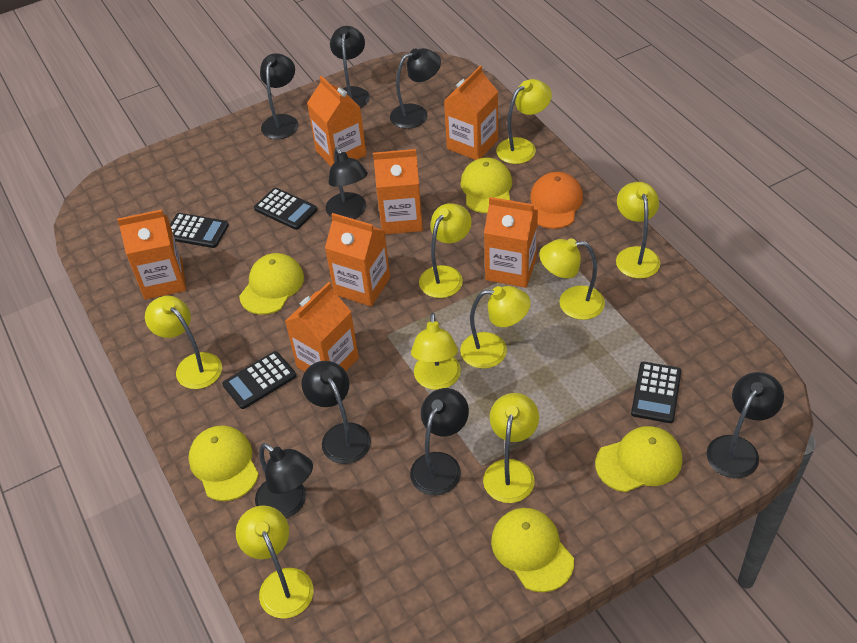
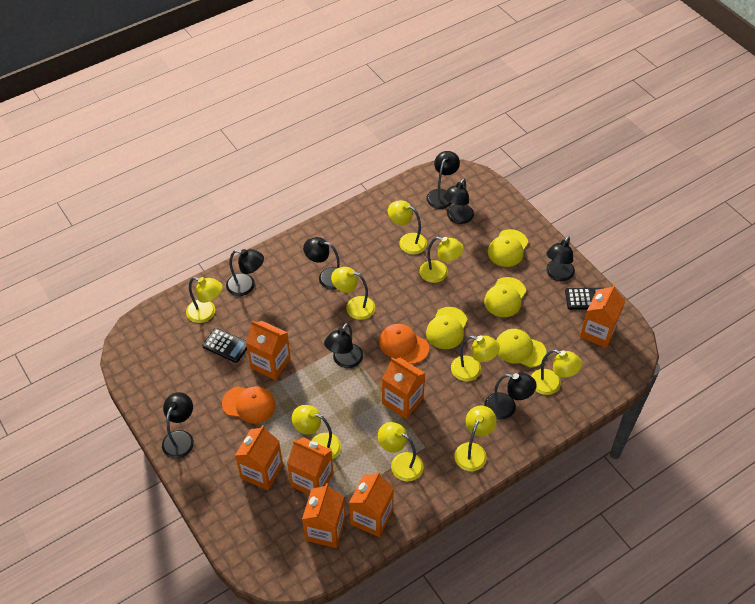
black calculator: [170,213,229,248] [222,351,296,409] [254,188,318,230] [631,362,681,423] = 4 -> [202,328,247,363] [565,288,604,310] = 2
orange cap: [530,172,583,229] = 1 -> [222,386,276,424] [379,324,429,364] = 2
yellow cap: [188,425,259,501] [239,253,304,315] [461,158,512,213] [491,508,574,592] [595,426,682,492] = 5 -> [426,307,468,349] [484,277,526,317] [488,229,528,267] [496,329,547,368] = 4

